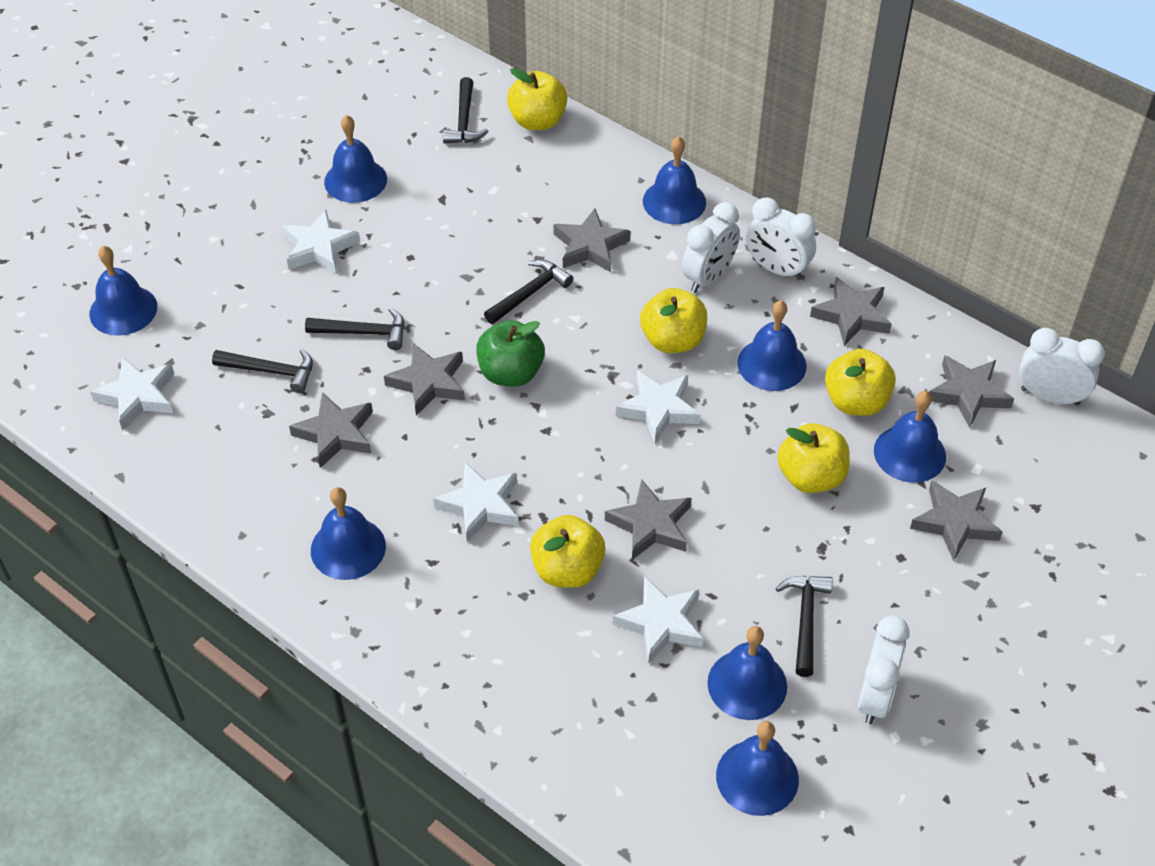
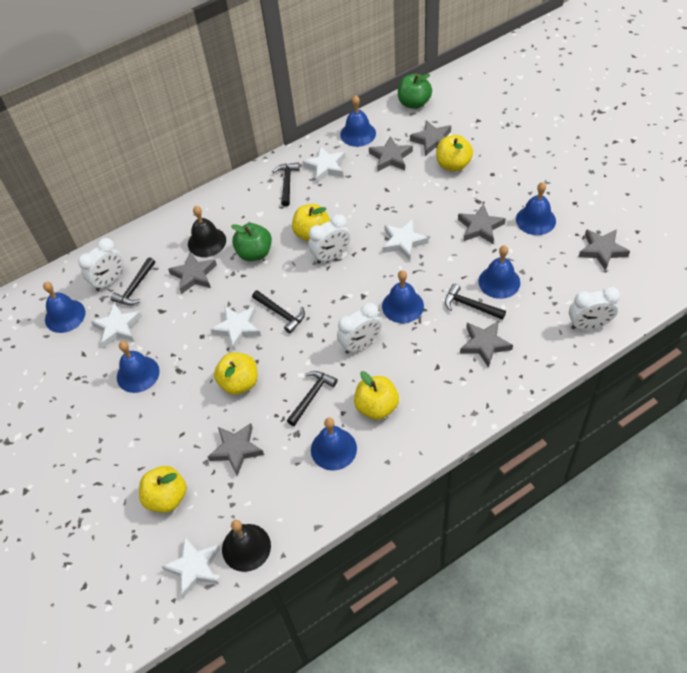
black bell: none = 0 -> [188,206,226,257] [222,520,271,572] = 2
blue bell: [89,246,157,336] [311,487,386,580] [324,115,387,203] [643,136,706,224] [707,626,787,720] [716,721,799,816] [737,301,807,391] [874,391,946,483] = 8 -> [43,282,85,333] [117,341,160,393] [311,418,357,471] [340,95,376,147] [382,270,424,323] [478,245,520,299] [516,182,556,235] = 7
green apple: [476,320,545,387] = 1 -> [231,223,272,261] [398,74,432,109] = 2

